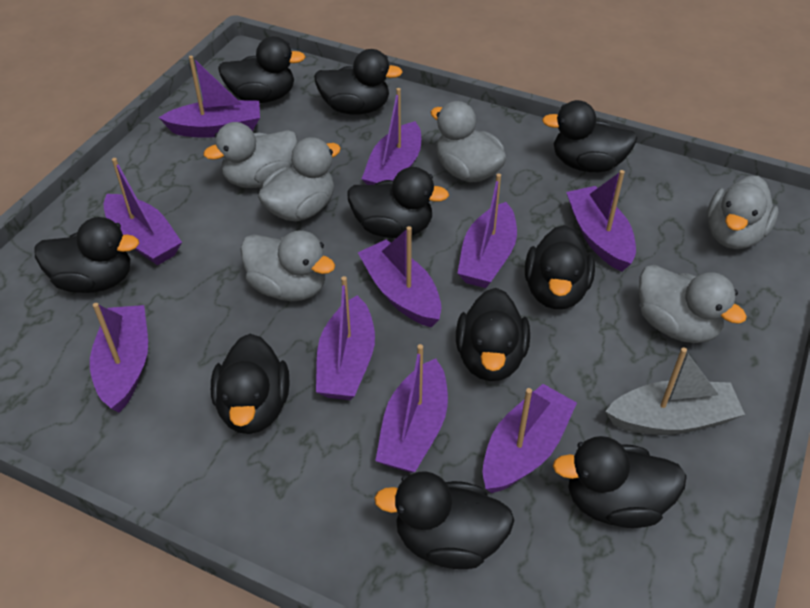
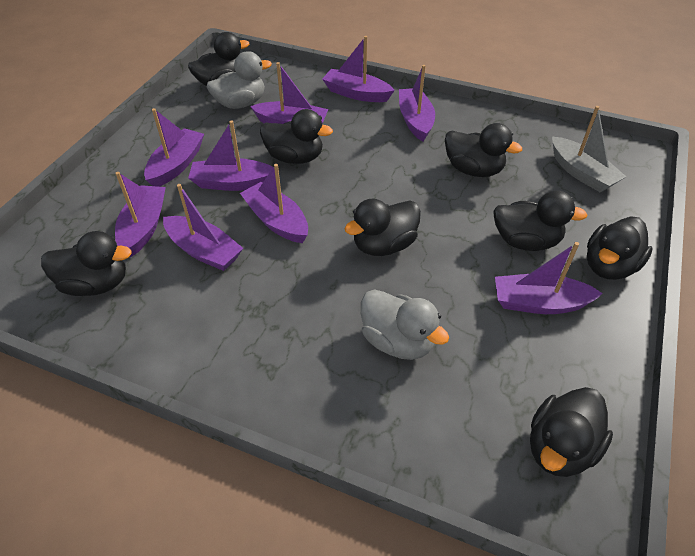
black duck: [35,217,139,293] [211,334,289,434] [218,36,305,103] [314,49,403,115] [347,167,449,238] [374,471,515,569] [456,288,530,381] [525,225,595,309] [542,100,637,172] [553,436,687,528] = 10 -> [41,231,132,296] [188,32,249,86] [260,109,333,164] [344,199,421,256] [445,123,522,177] [493,190,587,251] [530,387,613,477] [587,216,653,280] = 8
grey duck: [204,122,298,188] [241,230,335,301] [258,137,341,222] [431,101,507,182] [639,265,747,343] [707,176,778,249] = 6 -> [207,51,272,109] [361,289,449,360] = 2
purple boat: [90,303,148,413] [104,158,182,266] [158,56,260,138] [316,276,375,400] [358,226,441,328] [362,88,421,185] [375,344,448,473] [457,173,517,288] [483,384,577,493] [566,170,636,272] = 10 -> [115,172,166,258] [144,108,204,187] [163,184,243,271] [188,121,273,191] [240,164,308,243] [250,62,328,124] [322,36,395,102] [399,65,435,141] [495,242,603,314] = 9

